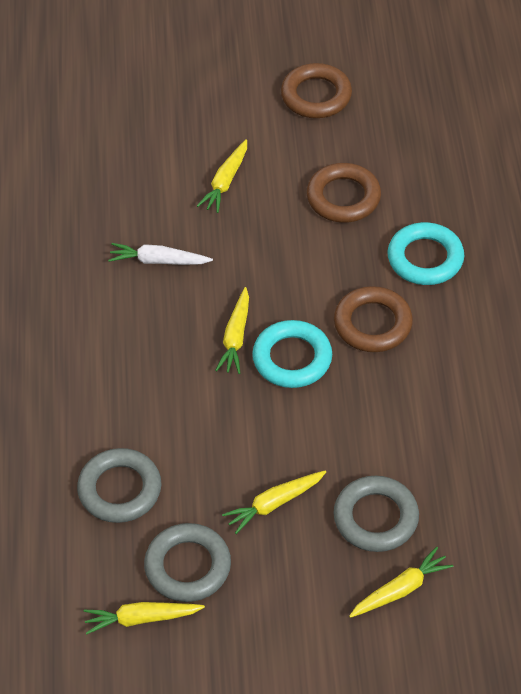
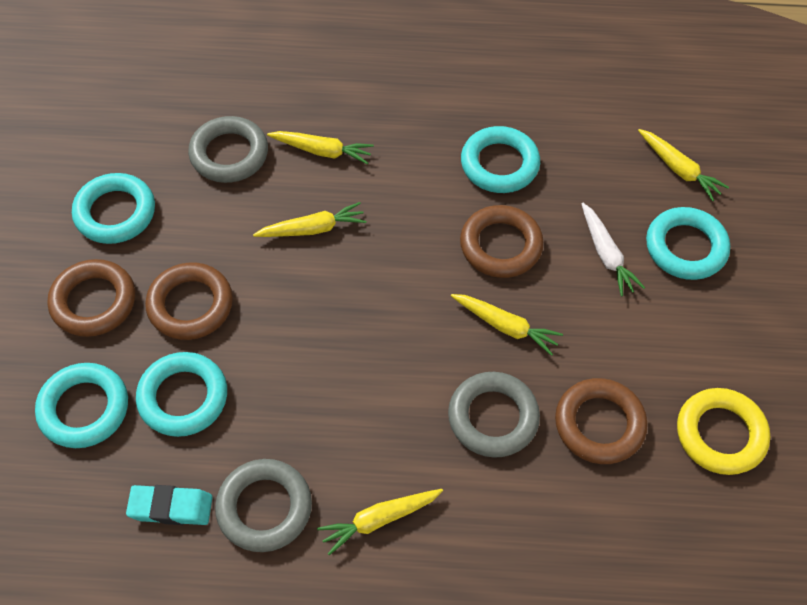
brown ring: [281,63,352,118] [307,163,381,223] [334,286,413,352] = 3 -> [47,259,135,337] [145,262,233,340] [460,205,544,278] [555,378,648,464] = 4
turquoise eraser: none = 0 -> [126,485,213,525] = 1
turquoise ring: [252,320,332,388] [387,222,464,285] = 2 -> [35,363,128,448] [72,173,155,244] [136,352,227,437] [461,126,540,193] [646,207,730,280] = 5
yellow ring: none = 0 -> [677,388,770,475] = 1

